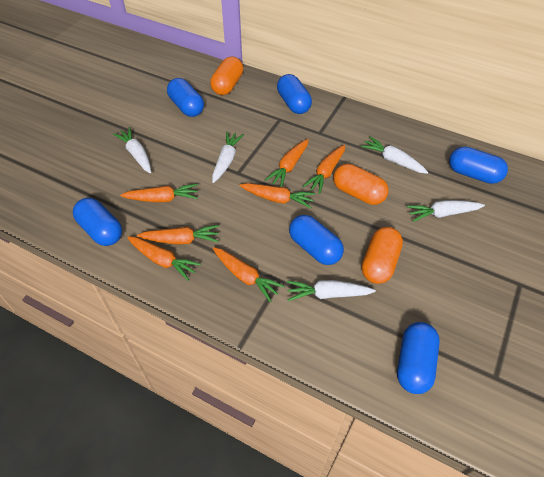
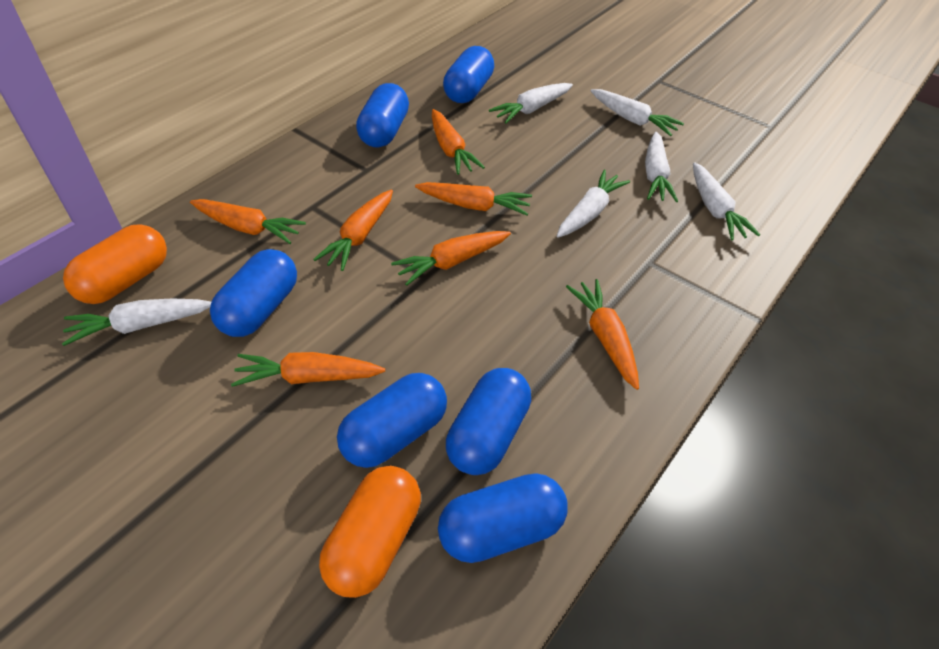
orange capsule: [210,56,243,95] [333,164,389,205] [362,227,403,284] = 3 -> [63,224,167,304] [319,466,421,598] = 2
white carrot: [113,127,151,173] [212,131,244,183] [287,280,376,301] [360,136,428,174] [406,200,485,222] = 5 -> [62,299,211,346] [489,83,573,124] [557,170,630,238] [591,89,684,136] [645,132,678,202] [693,162,760,240] = 6

